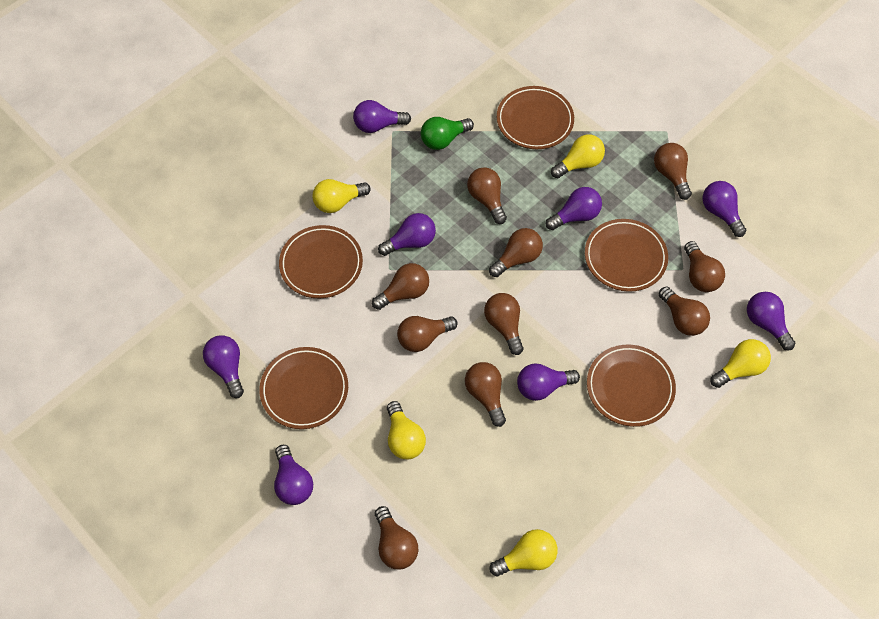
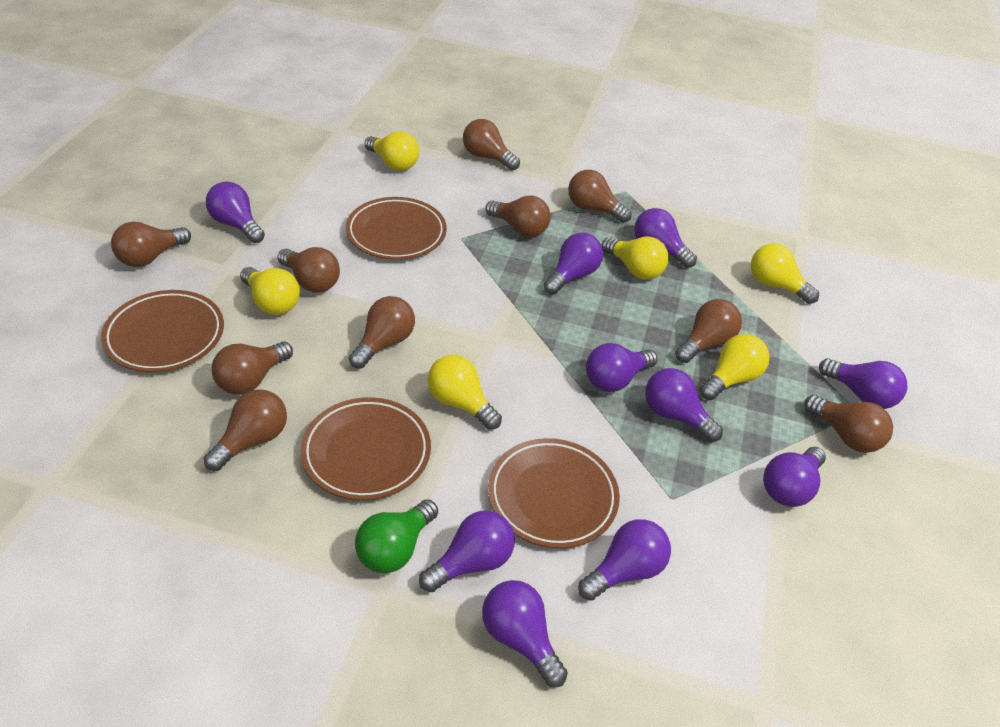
brown plate: [259,347,348,429] [279,225,363,298] [497,86,574,149] [585,219,668,292] [587,345,676,427] = 5 -> [101,290,224,372] [301,397,431,500] [346,197,447,260] [488,438,620,548] = 4
purple light bulb: [203,335,244,398] [274,445,313,505] [353,100,411,133] [378,213,436,256] [517,363,580,401] [546,187,602,230] [702,181,746,237] [747,292,795,351] = 8 -> [206,182,265,243] [419,511,515,592] [482,580,568,687] [544,233,603,295] [578,519,671,601] [586,343,657,392] [634,208,697,268] [645,368,723,442] [763,447,826,507] [819,359,907,409] = 10
yellow light bulb: [313,179,371,213] [387,401,426,459] [490,529,558,577] [551,134,605,178] [710,339,771,388] = 5 -> [240,267,300,315] [364,131,419,171] [427,355,502,430] [602,237,669,280] [699,334,770,400] [751,243,819,304] = 6

